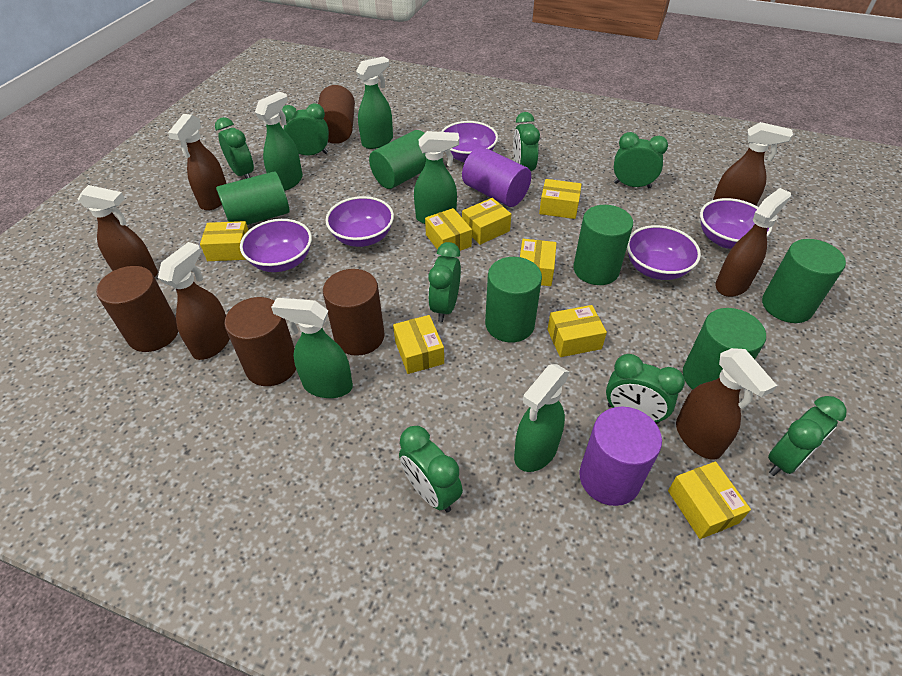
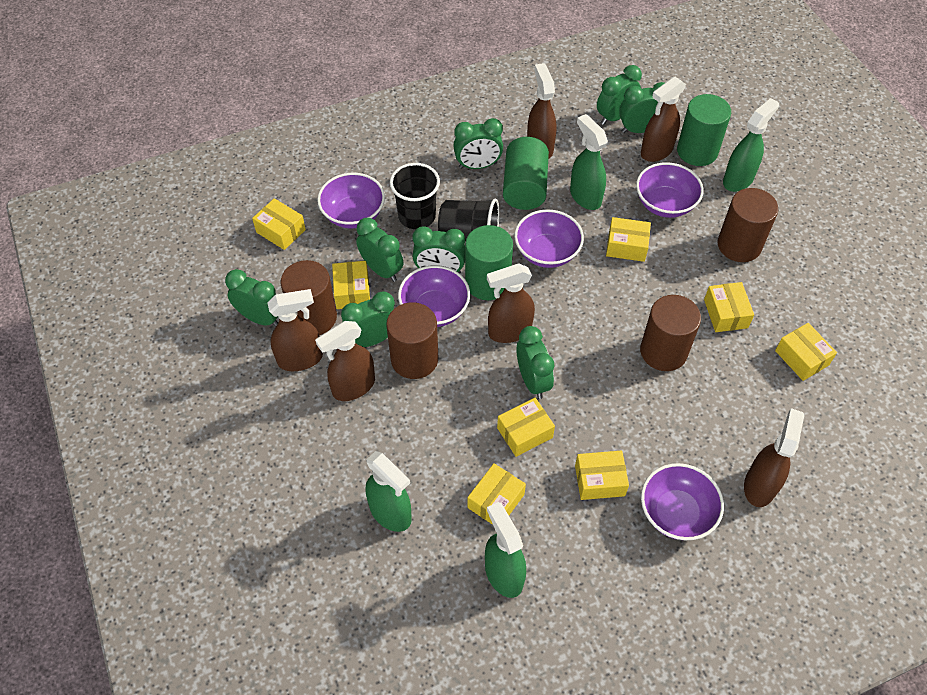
black cup: none = 0 -> [390,163,440,229] [438,199,499,242] = 2
green cylinder: [216,171,290,225] [369,130,426,189] [485,257,542,343] [574,205,633,285] [683,308,766,390] [762,239,846,323] = 6 -> [465,225,513,300] [503,137,549,210] [677,94,731,166] = 3
green spray bottle: [255,92,303,191] [271,298,353,398] [356,56,393,149] [414,131,459,224] [514,364,569,472] = 5 -> [366,451,412,532] [485,502,526,598] [570,114,608,210] [723,98,779,192] = 4
purple cylinder: [462,147,531,207] [579,407,662,506] = 2 -> none = 0

